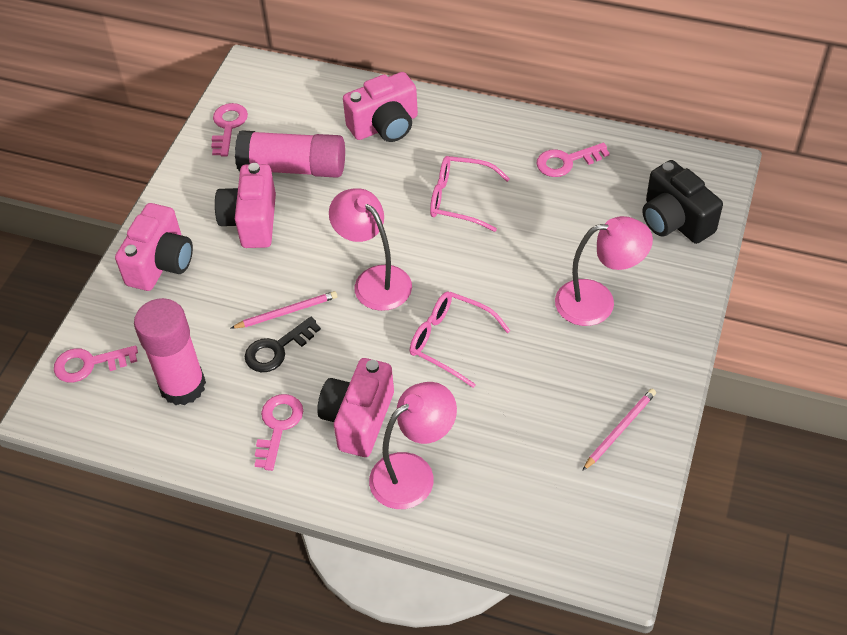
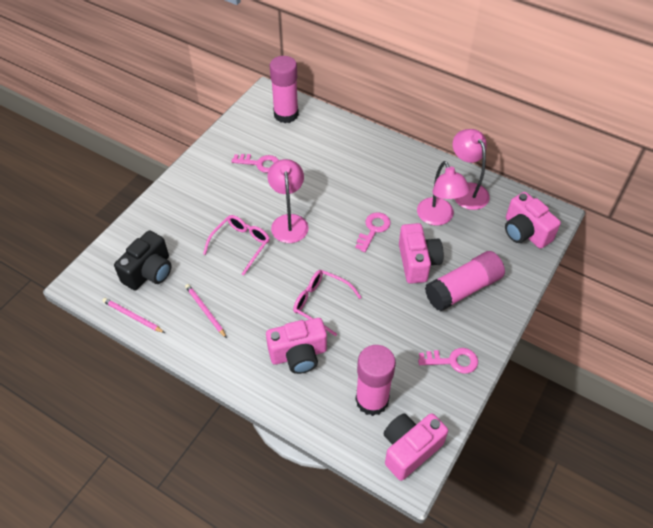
black key: [245,317,321,372] = 1 -> none = 0
pink glue stick: [134,298,206,405] [235,130,345,178] = 2 -> [270,56,299,123] [355,345,396,416] [425,251,505,312] = 3
pink key: [54,346,138,383] [211,103,248,157] [255,394,303,471] [537,143,610,177] = 4 -> [231,154,279,173] [355,212,391,252] [418,348,478,374] = 3

